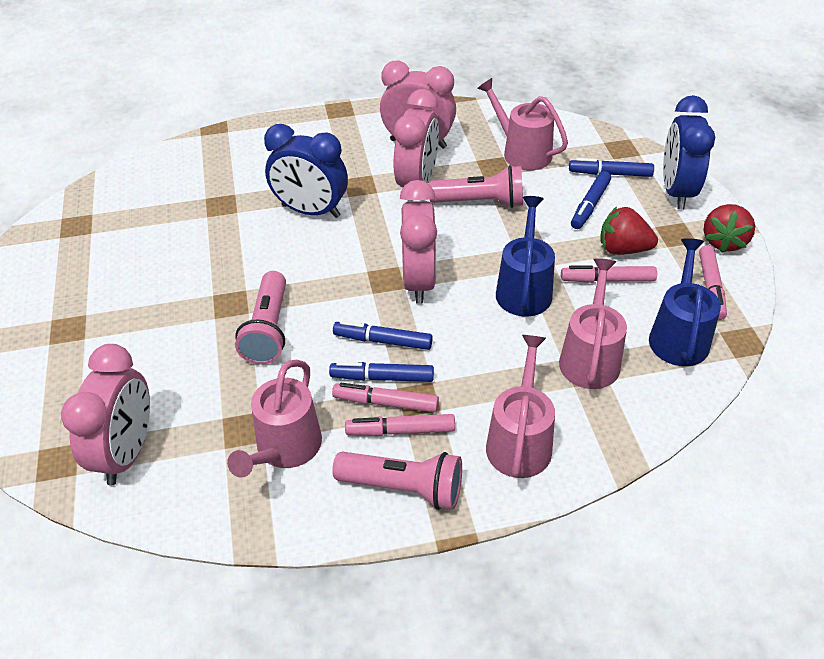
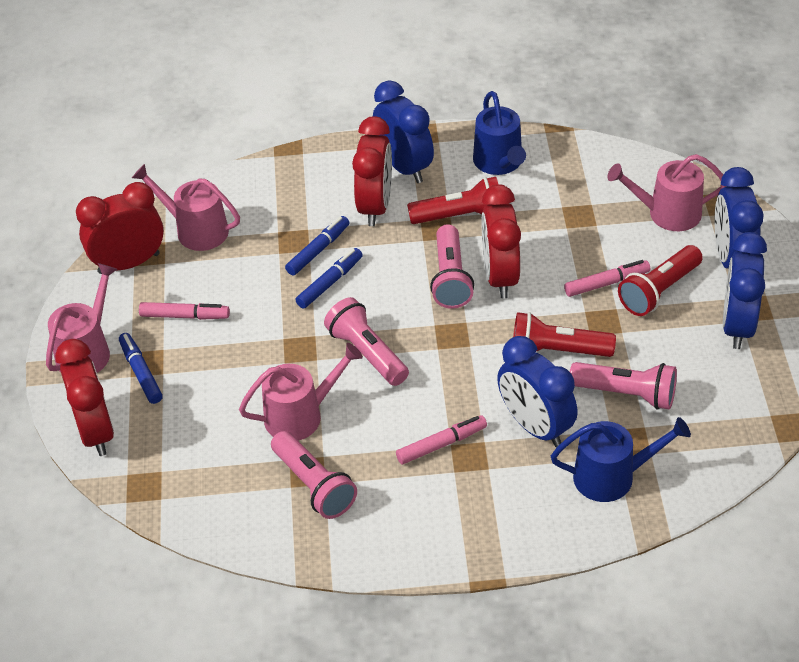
blue clock: [264,124,348,218] [663,95,715,210] = 2 -> [373,80,434,183] [497,336,578,447] [715,167,764,269] [723,232,767,349] = 4
blue marker: [329,362,434,382] [333,321,433,350] [569,158,654,177] [571,171,611,229] = 4 -> [119,333,163,404] [285,216,350,275] [296,248,362,308] = 3
pink clock: [61,344,150,485] [380,60,456,149] [394,89,439,201] [400,180,437,304] = 4 -> none = 0
pink flashlight: [235,271,286,365] [332,452,462,510] [429,165,523,208] = 3 -> [271,431,357,519] [324,297,409,386] [430,224,474,309] [570,362,677,410] = 4
pink marker: [332,383,439,413] [345,414,455,436] [561,265,657,283] [699,245,727,320] = 4 -> [139,302,230,320] [396,415,487,464] [564,260,650,297] = 3
red clock: none = 0 -> [55,339,114,456] [76,182,164,274] [352,116,392,226] [482,185,521,298] = 4
red flashlight: none = 0 -> [407,177,499,224] [513,312,616,357] [618,245,703,316] = 3
red strawberry: [600,207,658,255] [703,204,755,253] = 2 -> none = 0

